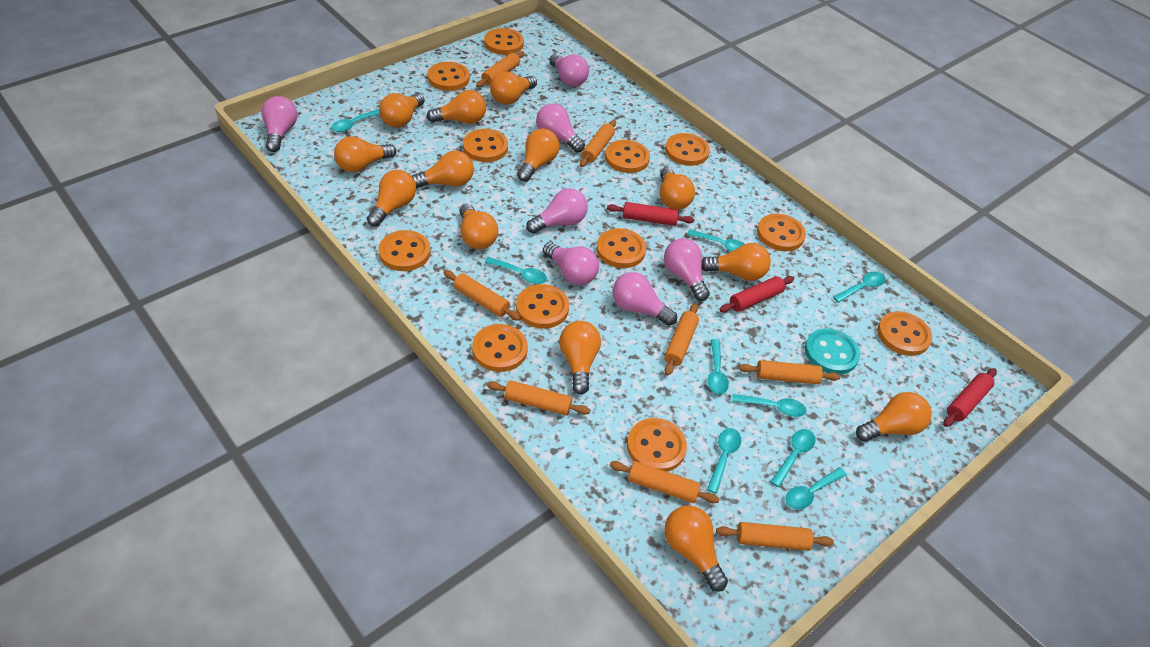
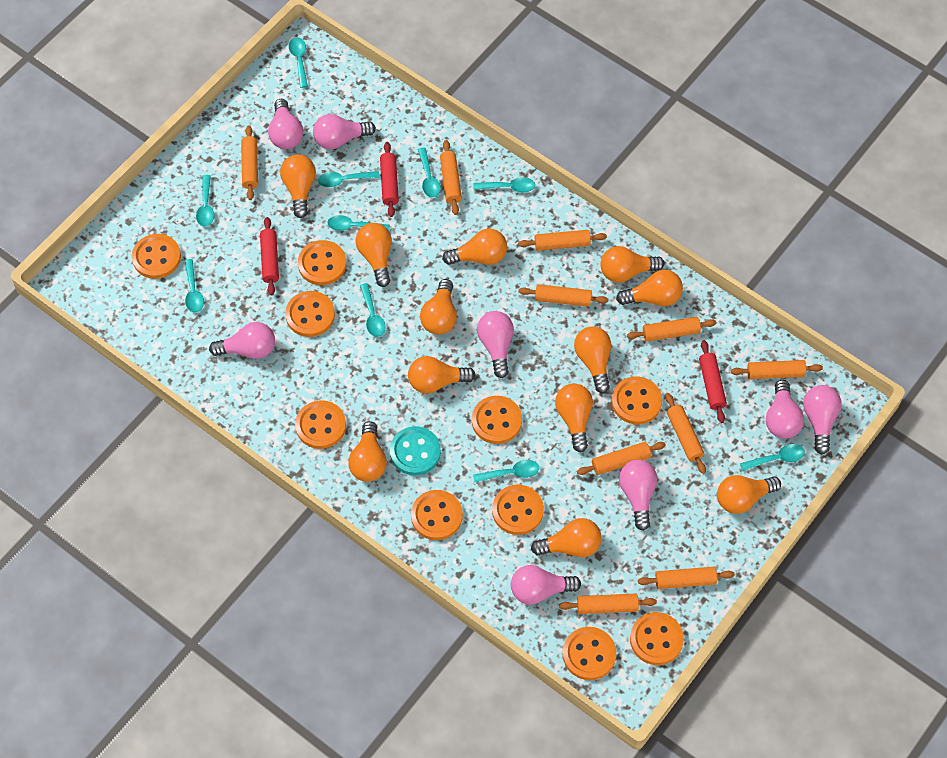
orange button: [378,230,431,271] [428,62,470,91] [463,129,508,162] [472,324,528,372] [484,28,524,55] [516,284,569,329] [596,228,646,268] [605,140,650,173] [627,418,687,472] [665,133,710,166] [757,213,806,251] [877,311,932,356] = 12 -> [132,234,181,279] [285,291,335,337] [295,400,346,449] [298,240,346,285] [411,490,463,540] [472,396,522,444] [492,485,544,535] [563,627,616,680] [612,377,662,424] [630,612,684,665] = 10
orange light bulb: [334,136,396,172] [367,170,416,227] [379,93,425,127] [412,151,474,188] [427,90,486,124] [459,204,498,249] [490,71,537,105] [517,129,560,182] [559,321,601,394] [660,167,695,210] [664,505,728,592] [702,243,771,281] [856,392,932,442] = 13 -> [280,154,316,218] [348,421,387,482] [355,223,392,287] [408,356,476,394] [420,279,457,335] [442,229,507,265] [531,518,602,557] [555,383,593,452] [574,326,611,393] [600,246,664,283] [616,270,683,306] [717,475,781,514] = 12
orange rolling pin: [444,270,521,321] [476,51,525,87] [487,380,590,416] [580,120,616,167] [610,461,720,503] [664,303,699,376] [716,522,834,551] [739,360,840,384] = 8 -> [241,126,258,200] [440,140,462,215] [518,230,607,251] [519,284,608,307] [559,593,657,614] [577,442,666,475] [627,317,717,341] [638,567,735,589] [665,393,706,474] [731,360,823,379] = 10
pink light bulb: [261,96,297,152] [526,188,588,234] [536,103,585,153] [543,242,599,285] [549,54,589,87] [613,272,677,326] [664,238,710,301] = 7 -> [209,322,275,359] [268,99,303,149] [313,114,376,149] [477,311,514,378] [511,565,581,605] [619,460,657,531] [766,380,804,439] [803,385,842,454] = 8
turquoise spoon: [331,109,379,132] [485,257,547,284] [687,229,745,252] [707,339,729,394] [707,428,741,494] [732,394,806,417] [770,429,816,487] [785,467,847,509] [833,272,886,303] = 9 -> [185,259,204,313] [196,175,214,227] [289,37,308,88] [318,171,380,187] [328,215,390,231] [360,283,386,337] [418,148,441,198] [473,460,539,482] [474,177,535,193] [740,444,805,471] = 10

